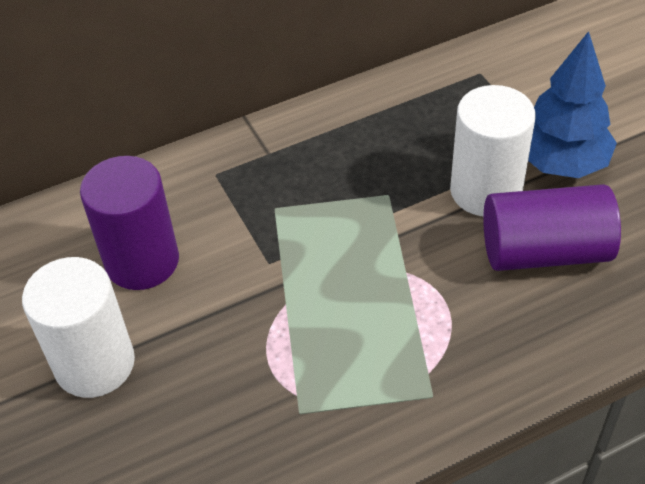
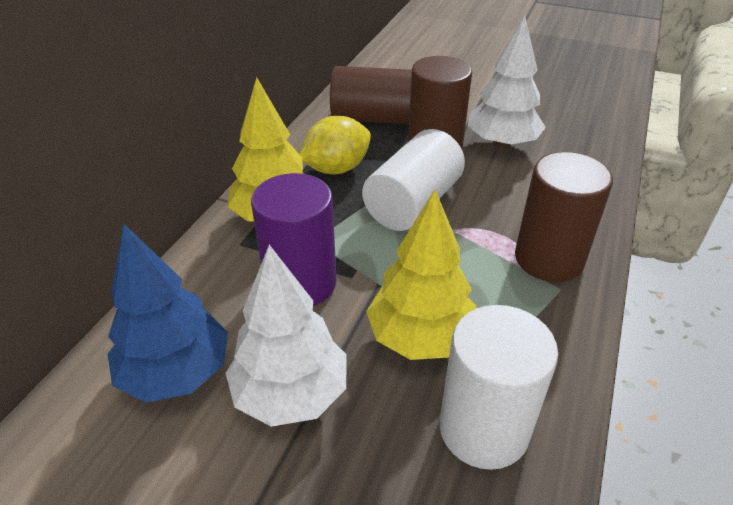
brown cylinder: none = 0 -> [330,66,412,124] [408,56,472,149] [515,152,613,282] = 3
purple cylinder: [80,156,179,290] [483,184,621,271] = 2 -> [251,173,336,306] = 1
white tree: none = 0 -> [226,245,346,427] [468,16,546,149] = 2
yellow lemon: none = 0 -> [299,116,371,174] = 1
yellow tree: none = 0 -> [228,77,304,222] [366,190,476,360] = 2

